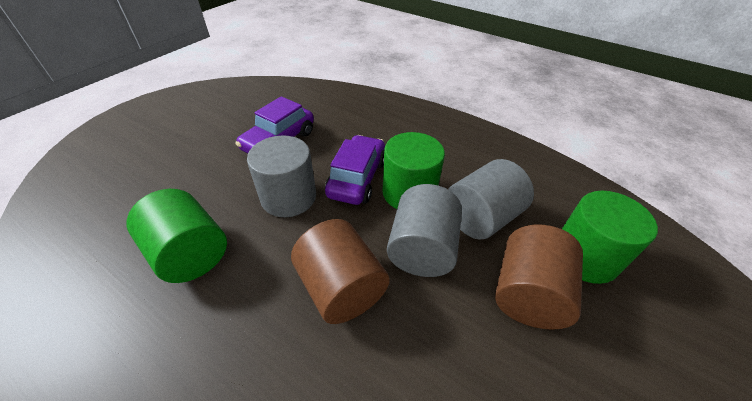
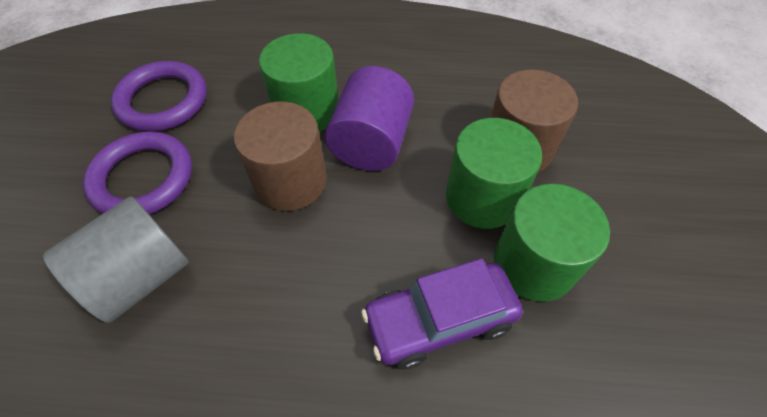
grey cylinder: [247,136,316,217] [387,184,462,277] [448,159,534,240] = 3 -> [43,196,189,323] = 1
purple car: [235,96,314,154] [325,135,385,205] = 2 -> [361,258,523,370] = 1
purple cylinder: none = 0 -> [325,66,414,171] = 1
purple ring: none = 0 -> [83,132,192,214] [111,61,207,131] = 2

